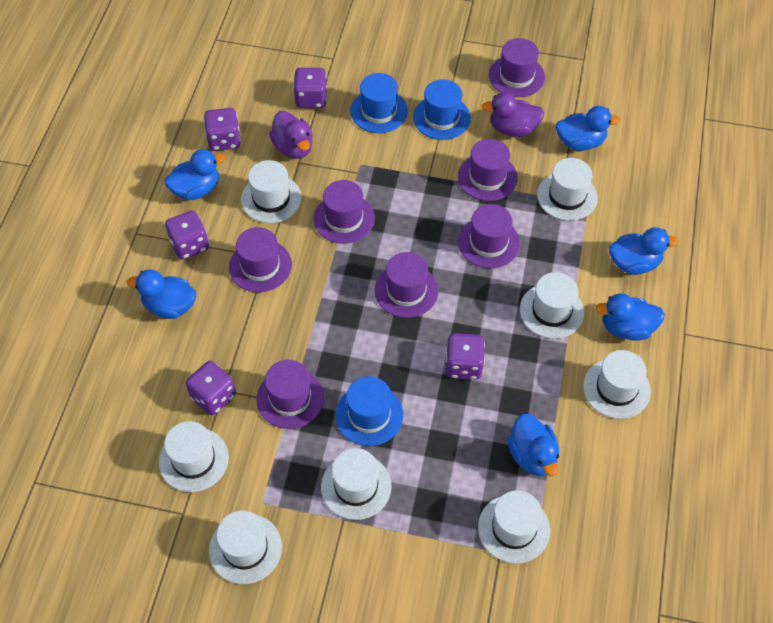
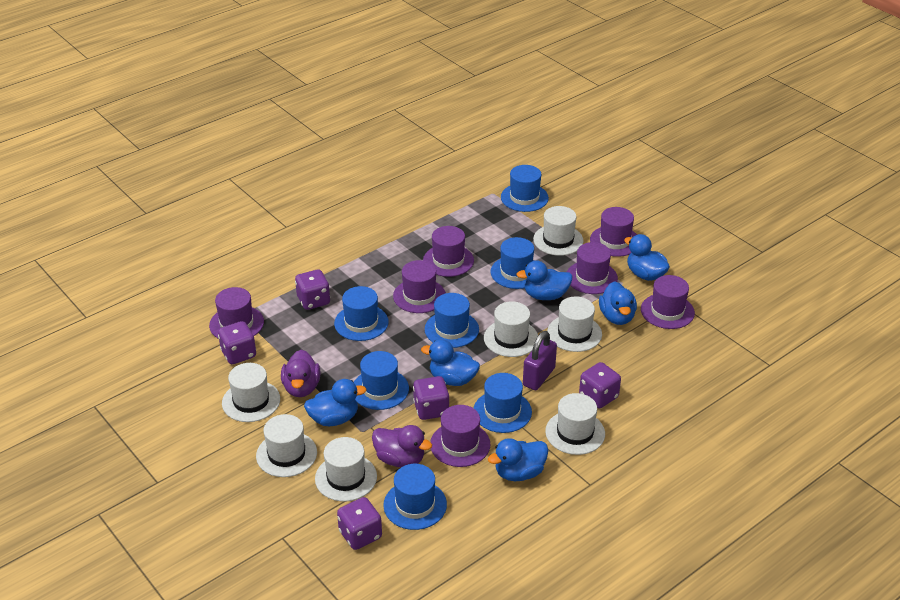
blue hat: [335,376,403,446] [350,73,408,133] [413,79,471,140] = 3 -> [334,286,389,341] [354,351,409,410] [383,464,447,530] [425,293,479,348] [474,373,532,433] [491,237,534,289] [501,165,549,212] = 7
purple padlock: none = 0 -> [523,331,557,390] = 1
white hat: [159,421,229,492] [209,511,282,584] [241,160,302,223] [321,448,392,520] [478,490,550,564] [520,272,584,339] [537,158,598,221] [583,350,651,419] = 8 -> [222,363,280,422] [256,414,317,477] [315,437,377,502] [484,301,538,357] [533,206,584,256] [545,393,605,455] [547,297,602,352] = 7

